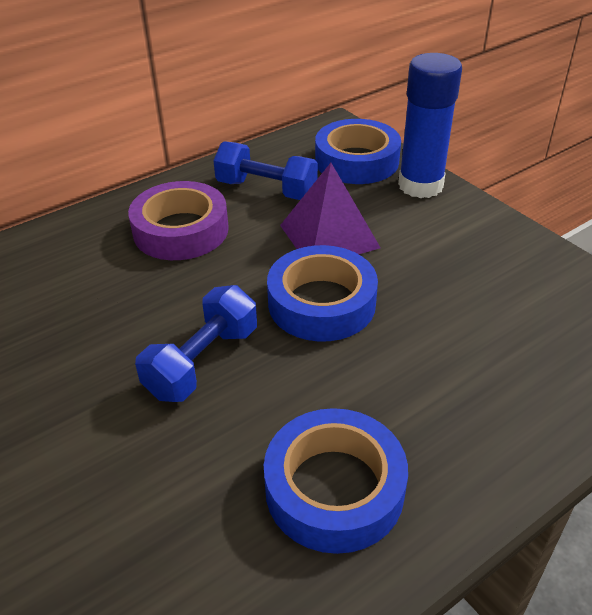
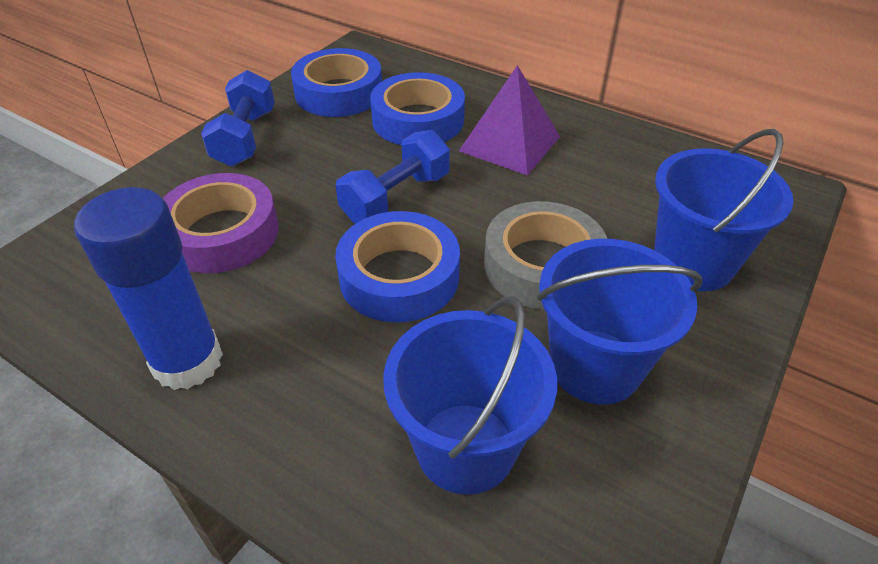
blue bucket: none = 0 -> [383,296,557,495] [537,239,702,405] [654,129,793,291] = 3
grey tape: none = 0 -> [484,201,607,310] = 1

